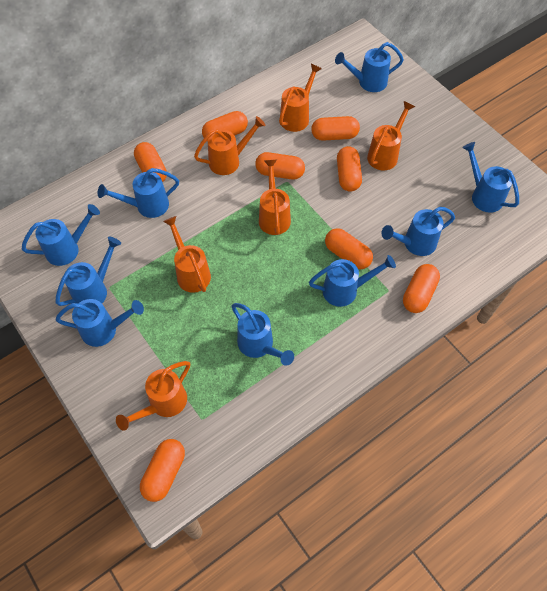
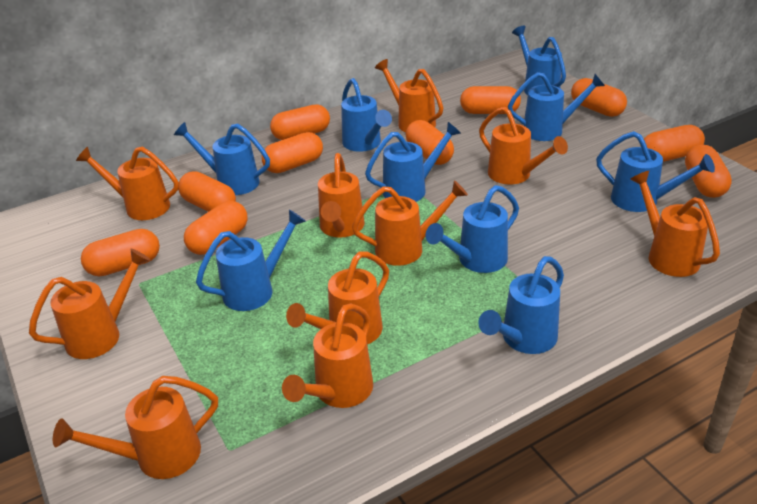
orange capsule: [134,142,167,182] [140,439,185,502] [202,111,248,142] [255,152,305,180] [311,116,360,141] [325,228,373,269] [337,146,362,192] [403,264,440,313] = 8 -> [81,229,160,277] [178,171,236,212] [184,201,247,255] [262,132,323,173] [270,104,330,140] [406,120,454,165] [460,86,521,114] [571,78,627,117] [644,125,705,162] [685,145,732,198] = 10
orange watering can: [116,361,190,431] [163,216,211,293] [194,116,266,175] [259,160,291,235] [279,64,322,132] [367,101,415,170] = 6 -> [29,249,150,359] [53,376,218,479] [76,147,179,220] [282,303,373,408] [286,251,389,344] [318,153,365,237] [352,180,468,266] [375,59,443,132] [479,107,568,184] [630,171,720,277] = 10

